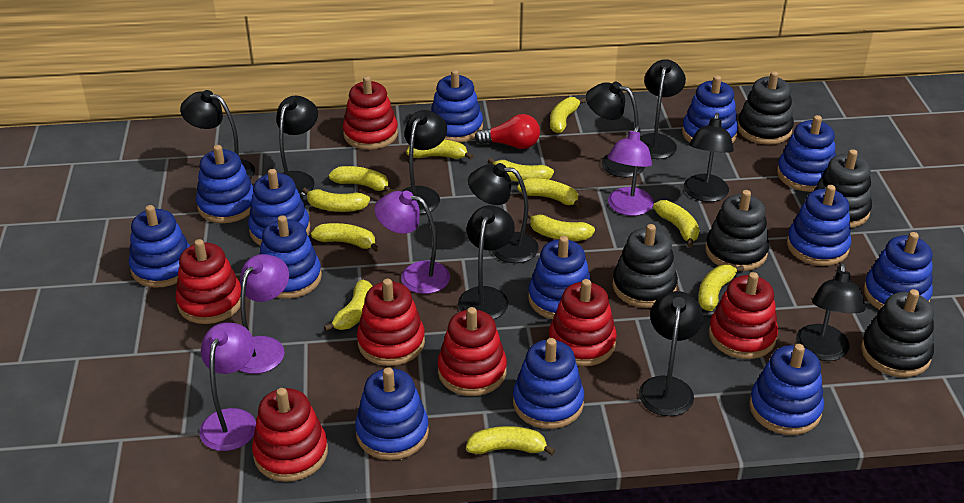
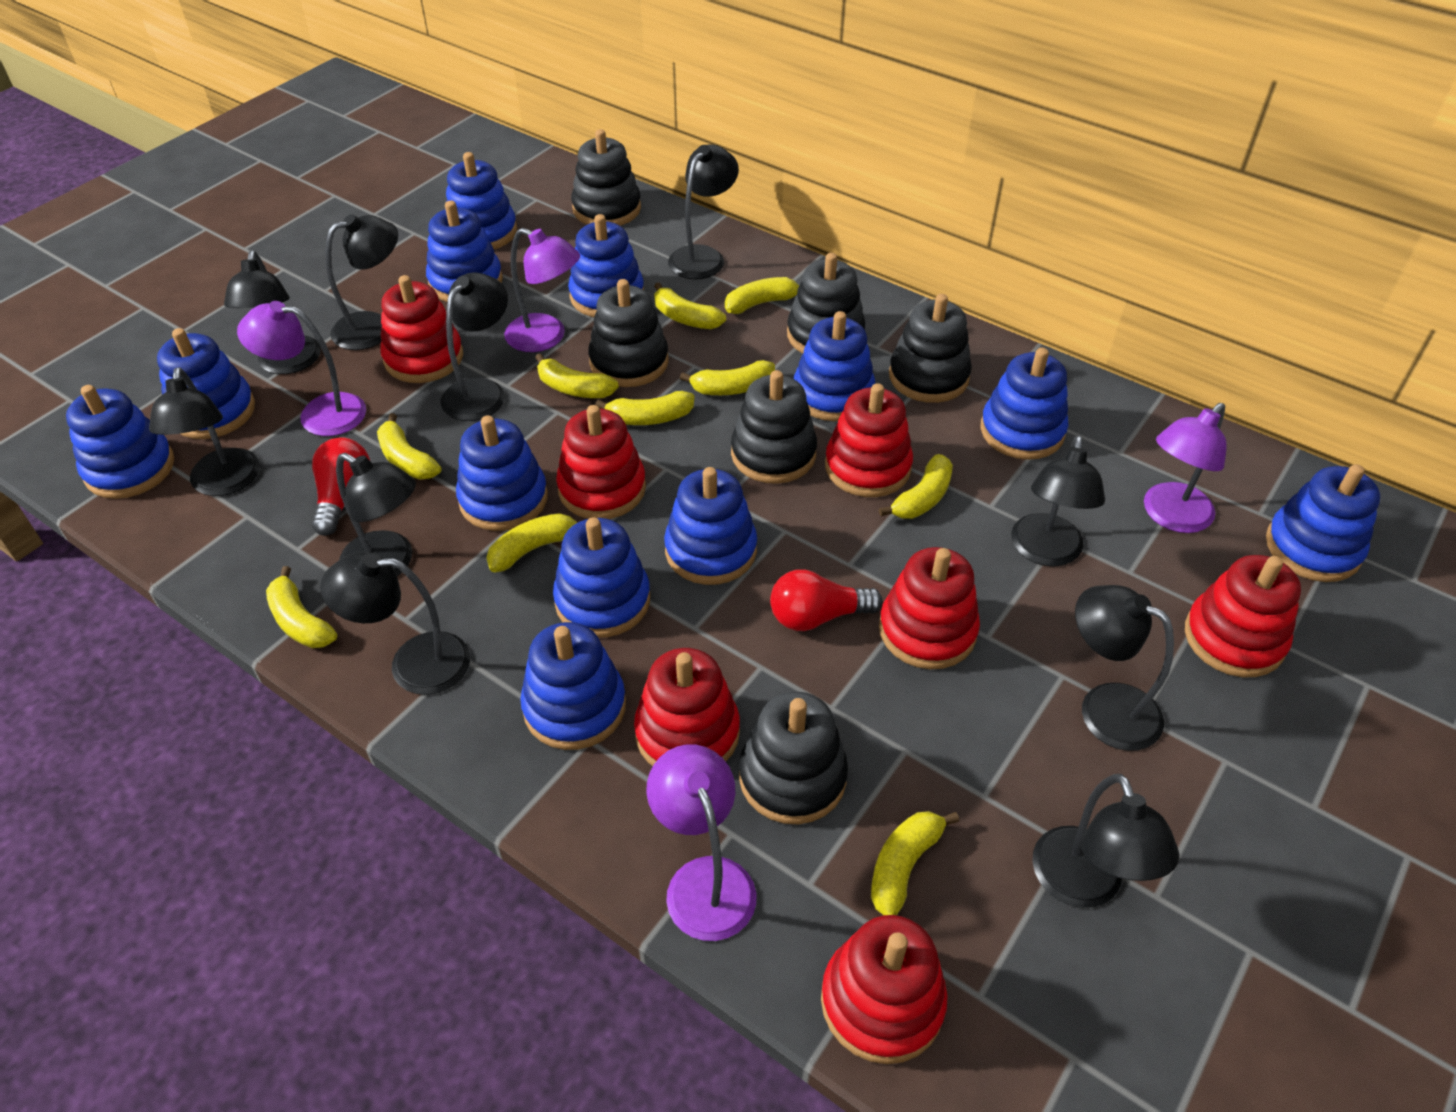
black stacking toy: [612,224,678,308] [705,190,769,271] [738,71,794,145] [813,149,872,228] [861,289,934,377] = 5 -> [571,129,641,226] [588,279,669,387] [731,370,817,484] [739,691,848,824] [787,253,865,354] [889,294,972,403] = 6
blue stacking toy: [129,205,190,288] [196,145,254,223] [248,169,310,246] [259,215,322,299] [355,367,429,460] [431,70,483,143] [513,338,584,429] [528,236,592,319] [682,75,738,143] [749,344,824,435] [777,115,836,192] [787,185,851,266] [864,232,933,310] = 13 -> [66,385,174,499] [157,328,255,439] [426,200,503,302] [446,152,517,249] [456,415,548,531] [520,622,626,750] [553,518,650,638] [568,214,644,317] [664,467,757,585] [794,311,875,421] [980,348,1069,460] [1266,464,1380,582] = 12
red light bulb: [475,114,540,149] = 1 -> [312,437,370,536] [770,569,882,631] = 2
yellow banana: [302,188,370,212] [311,223,380,252] [324,280,372,332] [329,166,392,194] [406,140,473,160] [466,426,555,455] [488,158,554,182] [517,178,583,209] [528,212,595,241] [550,97,586,134] [653,200,699,247] [698,265,744,311] = 12 -> [266,566,337,648] [377,413,441,480] [487,513,577,572] [535,353,619,398] [595,391,695,425] [654,282,726,329] [680,360,775,395] [725,277,799,314] [871,811,959,915] [879,454,953,519] = 10

